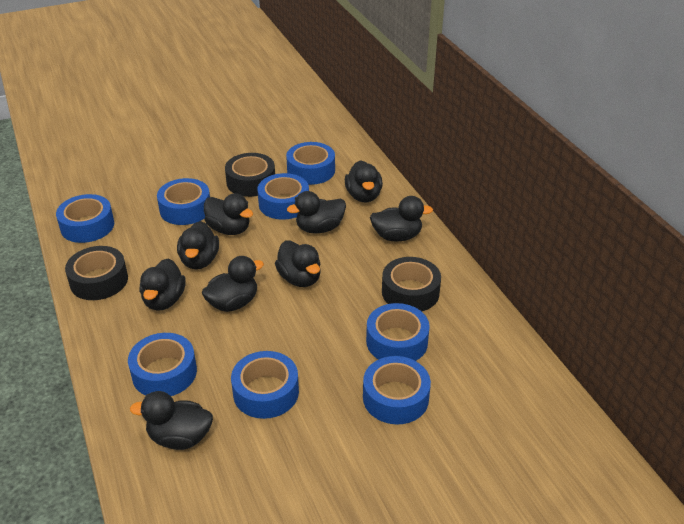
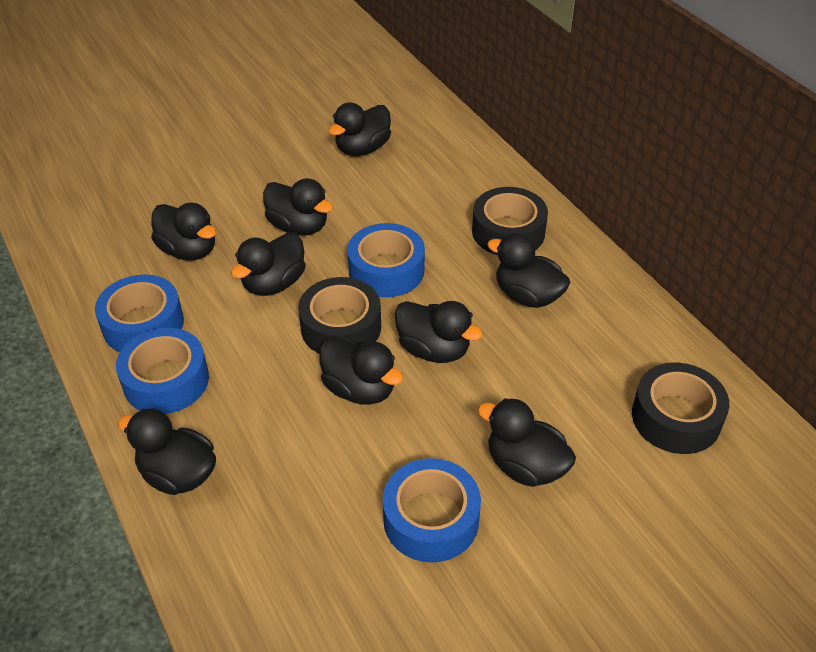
blue tape: [56,194,114,243] [128,333,197,396] [157,178,210,225] [231,351,299,419] [257,173,309,220] [286,142,335,185] [363,356,431,424] [366,303,430,361] = 8 -> [95,274,184,352] [116,328,209,414] [347,223,425,297] [383,458,481,563] = 4

